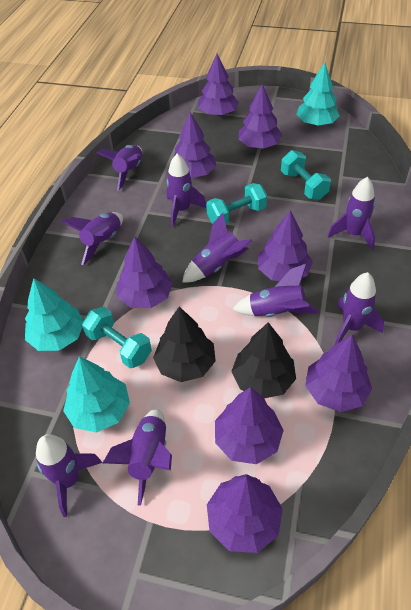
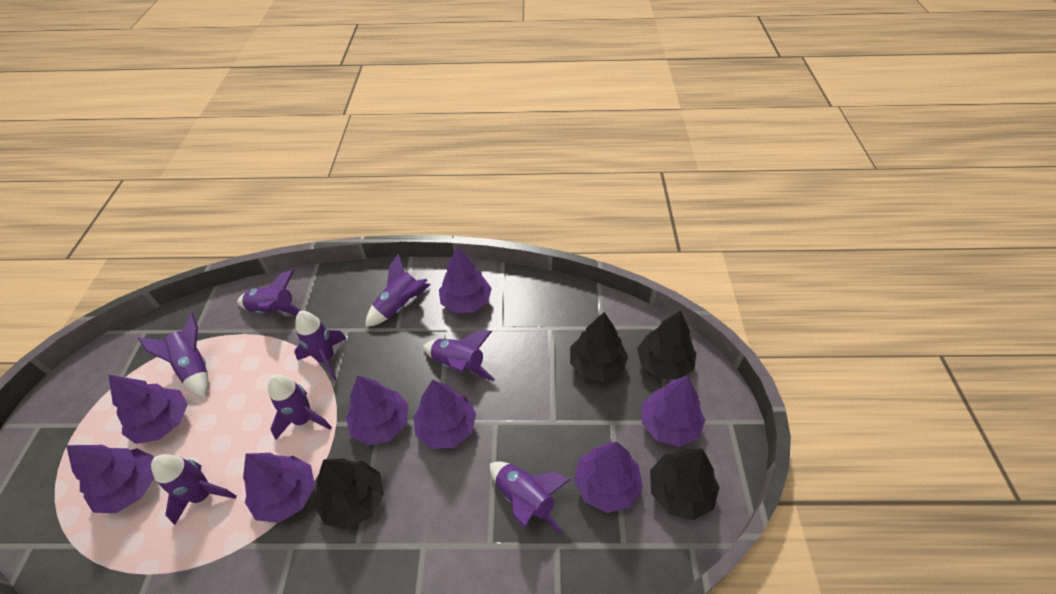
black tree: [153,306,216,382] [231,322,296,398] = 2 -> [314,458,384,530] [570,312,628,382] [637,310,696,380] [650,449,720,520] = 4
purple rocket: [36,434,102,517] [62,212,123,265] [96,145,142,191] [103,408,172,506] [167,154,206,227] [182,213,252,283] [233,264,319,317] [328,177,375,250] [334,272,384,346] = 9 -> [138,313,209,398] [151,454,237,525] [237,270,302,316] [268,374,332,440] [294,311,347,381] [365,254,431,327] [423,330,495,381] [490,461,571,534] = 8
turquoise dumbbell: [82,307,152,368] [206,183,267,224] [281,150,331,200] = 3 -> none = 0
turquoise tree: [25,278,83,351] [63,356,130,433] [296,62,340,126] = 3 -> none = 0

